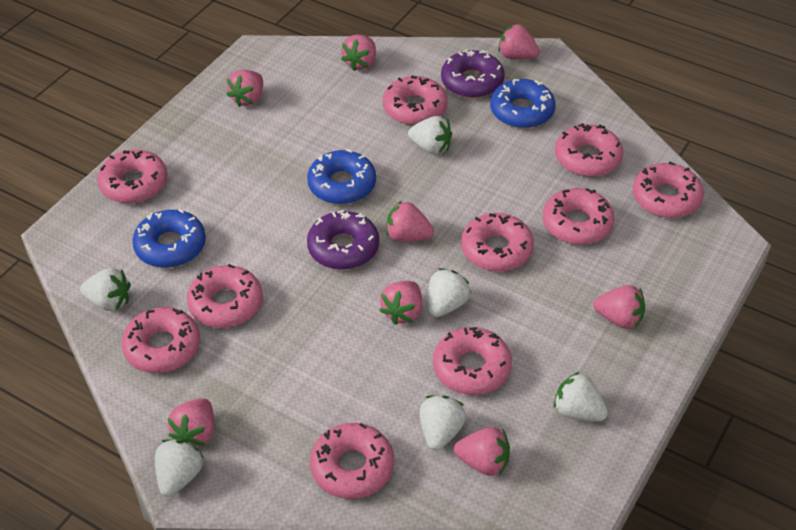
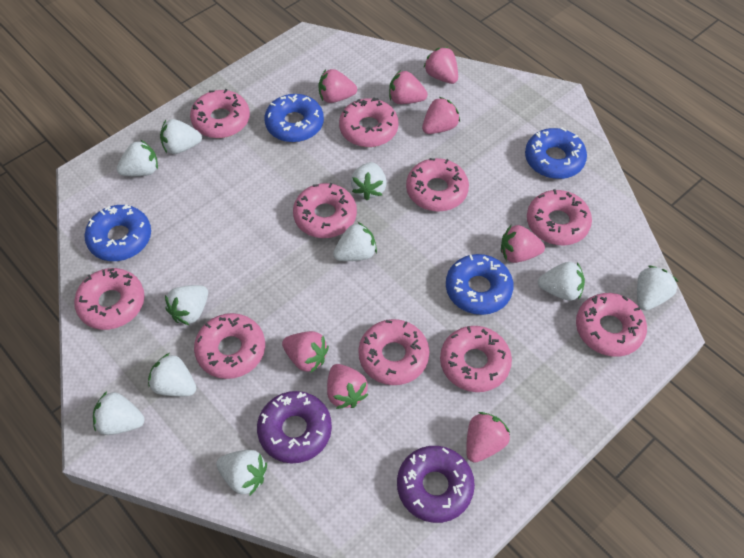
blue donut: [132,209,206,268] [307,149,376,204] [490,79,556,128] = 3 -> [85,205,151,261] [264,94,324,142] [446,254,513,315] [525,128,587,179] = 4
white strawberry: [80,268,131,311] [155,439,204,497] [408,116,452,155] [420,395,466,450] [428,268,471,317] [553,371,608,422] = 6 -> [93,391,145,435] [117,140,158,176] [148,353,196,396] [160,119,202,154] [165,285,208,326] [216,450,267,495] [333,222,377,261] [351,162,387,200] [538,262,585,301] [637,266,678,311] = 10

